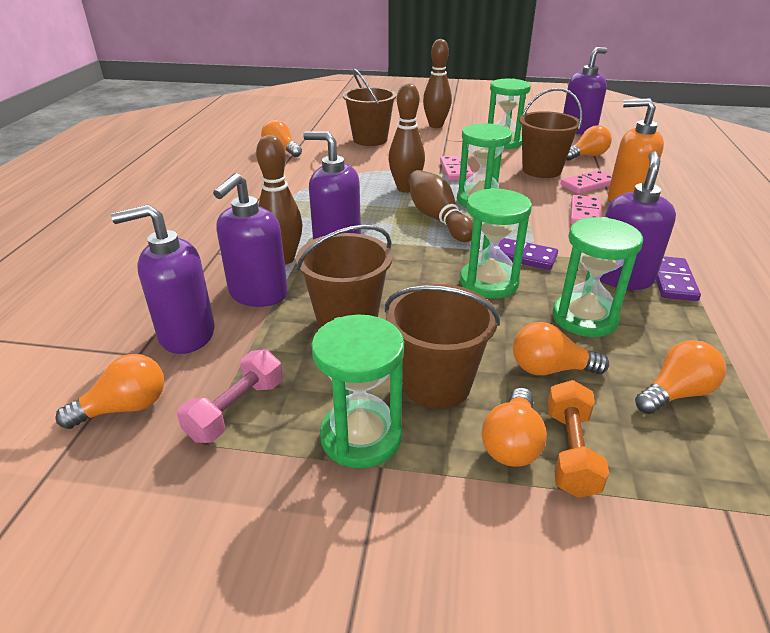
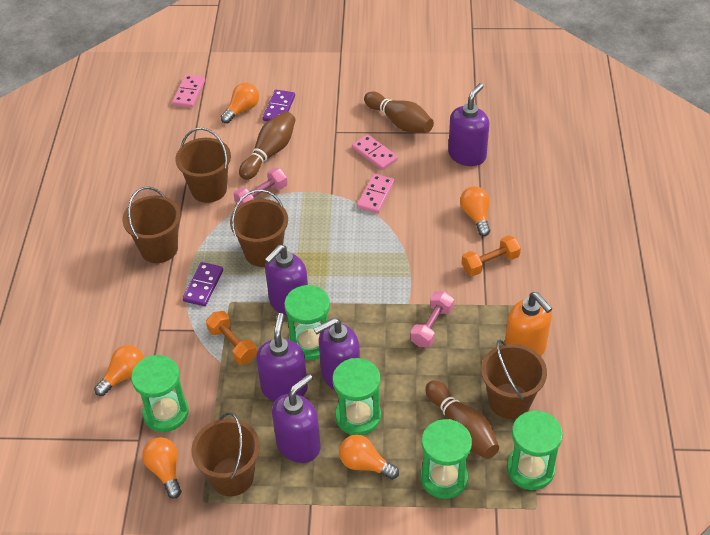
brown bowling pin: [256,135,302,265] [388,83,425,193] [408,170,473,242] [423,39,452,128] = 4 -> [239,111,295,180] [364,92,434,133] [425,380,499,459] = 3
brown bucket: [296,225,392,329] [343,68,397,146] [385,284,500,409] [519,88,582,178] = 4 -> [122,187,181,263] [176,128,231,203] [191,412,260,496] [230,189,288,267] [481,340,547,419] = 5
orange dumbbell: [547,380,609,498] = 1 -> [206,311,257,365] [462,235,521,276] = 2
orange light bulb: [55,354,164,429] [261,120,302,157] [482,388,547,467] [513,322,609,375] [566,125,612,161] [635,340,726,414] = 6 -> [94,345,144,396] [142,437,181,499] [221,83,259,124] [339,435,399,480] [460,186,490,236] = 5
pink dumbbell: [177,349,283,443] = 1 -> [234,168,288,206] [410,291,454,347] = 2

